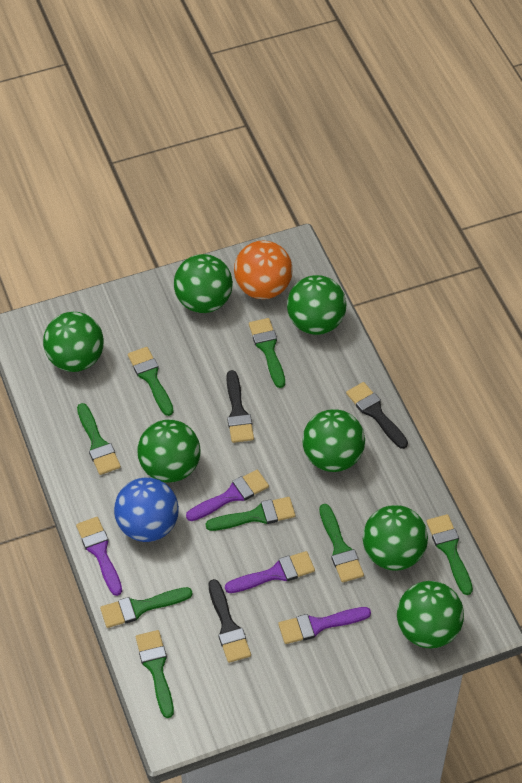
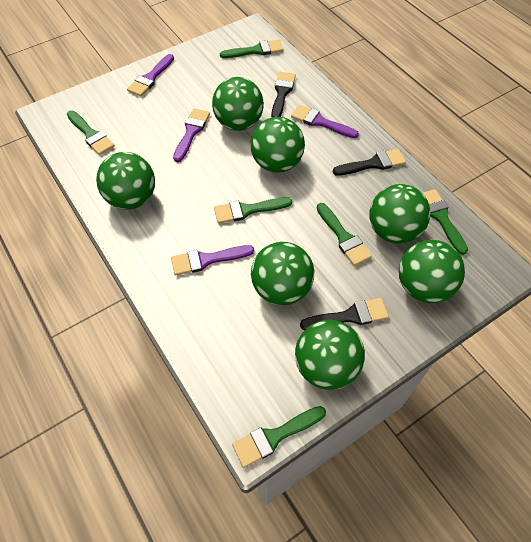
blue ball: [114,478,179,542] = 1 -> none = 0
green brush: [77,403,121,475] [100,587,193,628] [128,347,174,416] [136,630,174,718] [206,497,295,531] [249,318,285,388] [319,504,364,583] [426,514,473,595] = 8 -> [67,111,115,155] [214,197,292,224] [220,40,284,58] [232,406,326,468] [317,203,372,266] [423,189,468,255] = 6
orange ball: [234,241,292,299] = 1 -> none = 0

